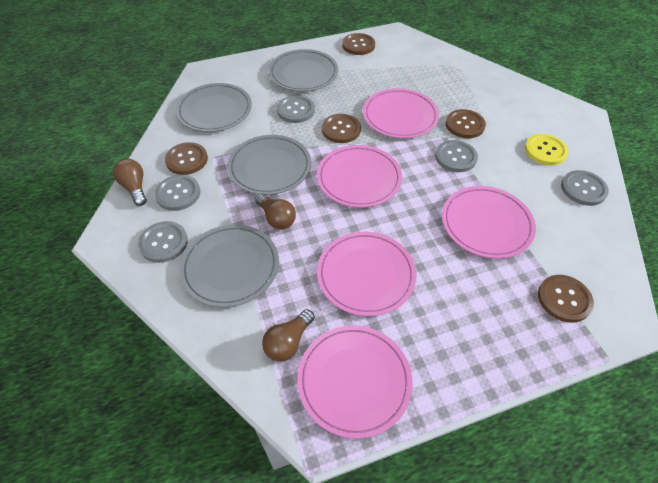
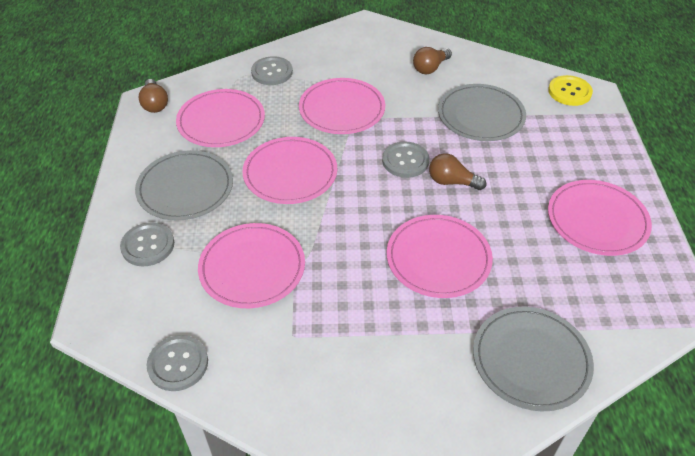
brown button: [165,142,208,175] [322,114,361,143] [342,33,375,55] [445,109,486,138] [538,275,594,323] = 5 -> none = 0
grey button: [138,221,188,263] [155,175,200,211] [277,95,315,123] [435,140,478,172] [561,170,609,206] = 5 -> [120,222,174,266] [146,335,208,391] [251,56,293,85] [382,141,429,178] = 4
grey plate: [176,83,252,132] [180,224,279,307] [227,135,311,195] [268,49,338,92] = 4 -> [135,150,233,221] [438,84,526,141] [473,306,594,411] = 3
pink plate: [297,325,413,439] [317,145,402,208] [317,232,416,316] [363,88,439,138] [442,186,536,259] = 5 -> [176,89,265,147] [198,223,305,308] [242,137,337,204] [299,78,385,134] [387,215,493,298] [548,180,652,256] = 6

